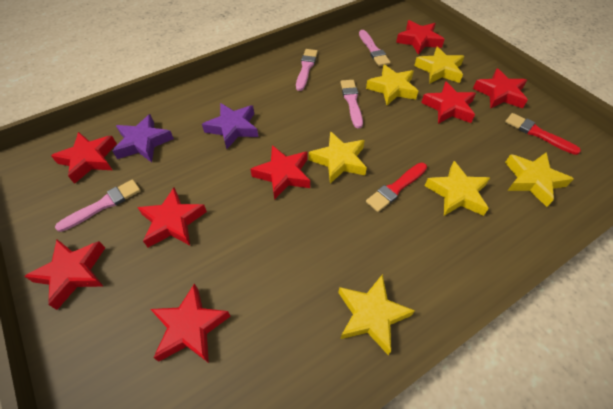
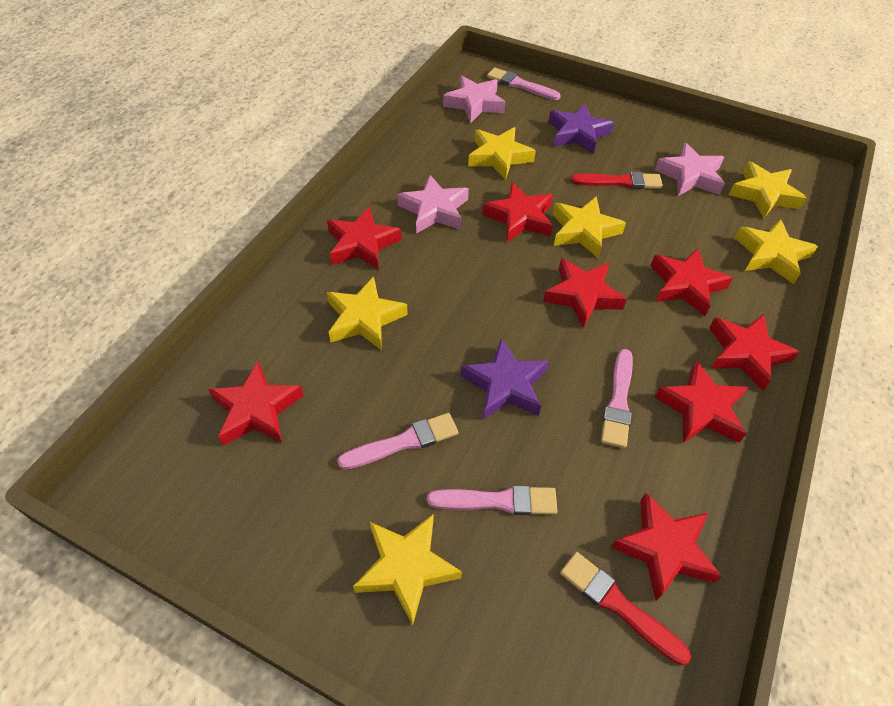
pink star: none = 0 -> [397,175,469,234] [443,76,506,123] [655,143,725,196] = 3

